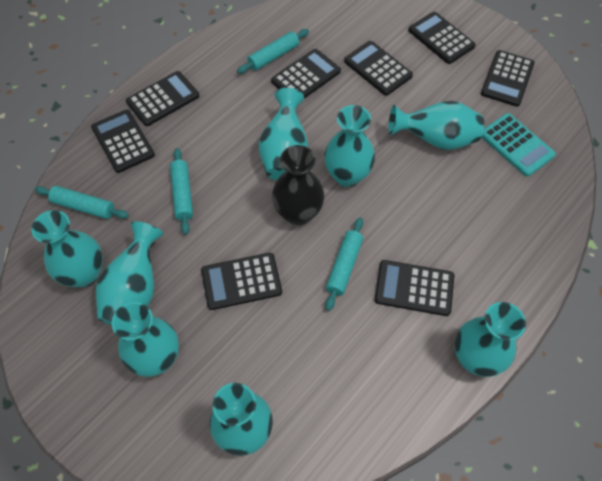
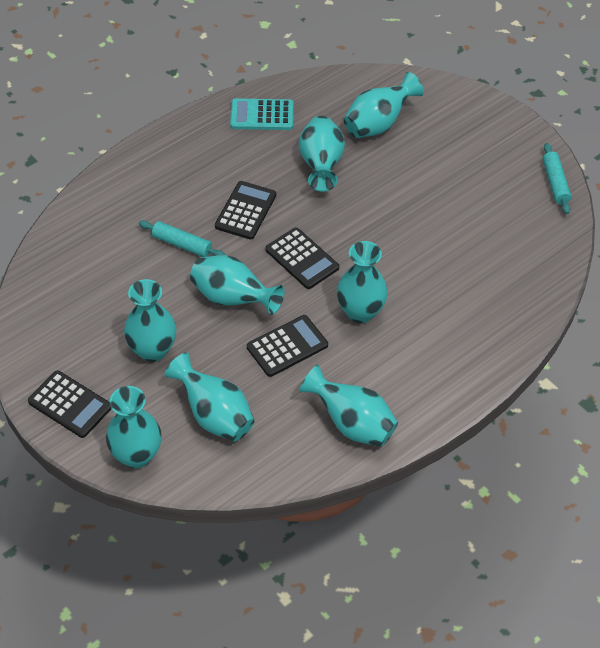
black calculator: [91,109,155,173] [126,71,199,126] [201,253,282,310] [271,49,341,99] [344,41,413,96] [375,260,454,316] [408,12,476,64] [481,50,535,107] = 8 -> [28,370,112,438] [215,181,276,240] [247,315,328,377] [265,227,339,289] = 4
black vase: [272,145,325,225] = 1 -> none = 0
turquoise rolling pin: [35,186,129,219] [170,148,193,235] [237,29,309,74] [325,218,363,311] = 4 -> [139,220,225,257] [543,143,571,214] = 2

